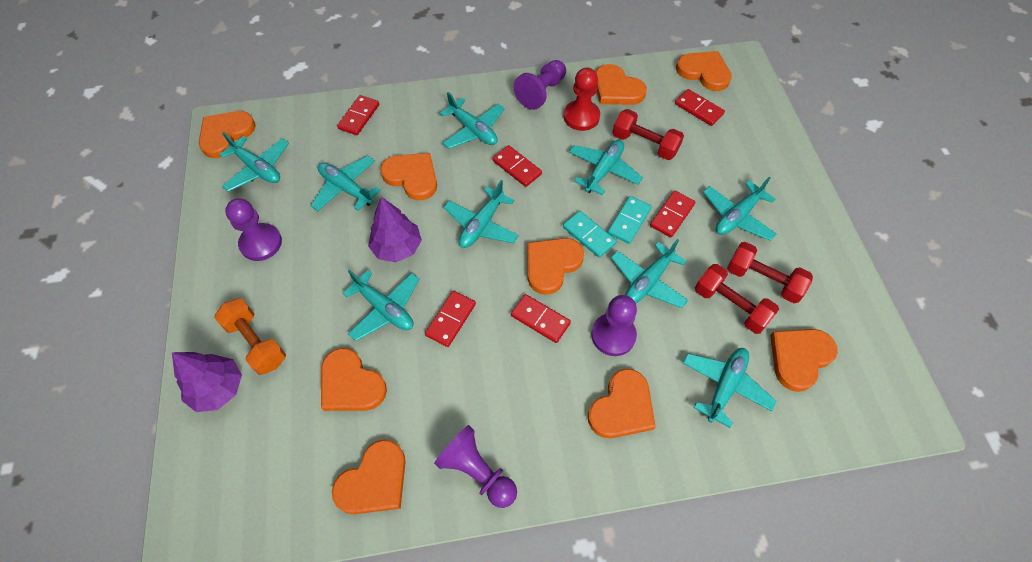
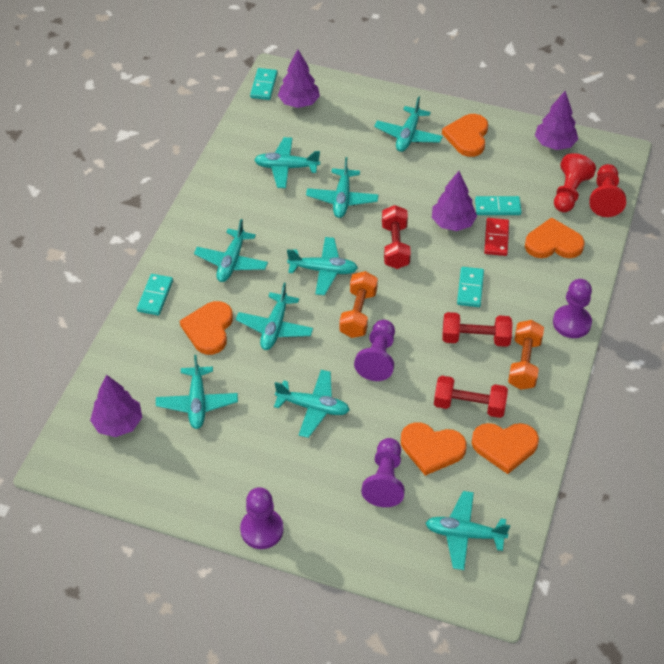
orange dumbbell: [214,298,286,375] = 1 -> [339,271,378,338] [508,320,544,390] = 2
orange heart: [199,111,256,158] [321,348,387,411] [332,439,405,514] [380,153,437,200] [527,238,584,295] [588,369,656,438] [596,64,647,105] [676,51,732,91] [770,329,838,392] = 9 -> [180,301,233,355] [401,422,467,476] [442,114,488,157] [472,423,539,474] [525,217,585,258] = 5
purple tree: [172,352,242,412] [368,197,422,262] = 2 -> [90,375,142,437] [278,49,320,108] [432,171,477,231] [535,91,578,150] = 4
red domino: [337,95,379,135] [425,291,476,347] [492,145,542,187] [511,294,571,343] [650,191,695,237] [675,89,725,126] = 6 -> [484,218,509,256] = 1
red pawn: [564,68,600,131] = 1 -> [554,153,596,212] [589,164,626,217] = 2
turquoise domino: [563,211,617,258] [608,196,652,244] = 2 -> [137,274,173,315] [250,68,277,100] [457,267,484,307] [475,196,522,215] = 4

